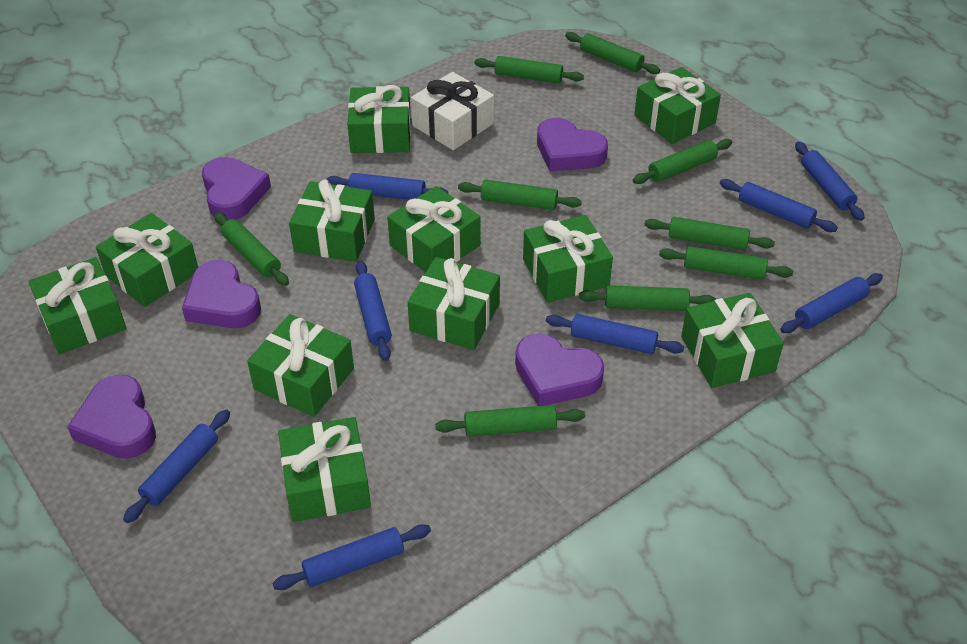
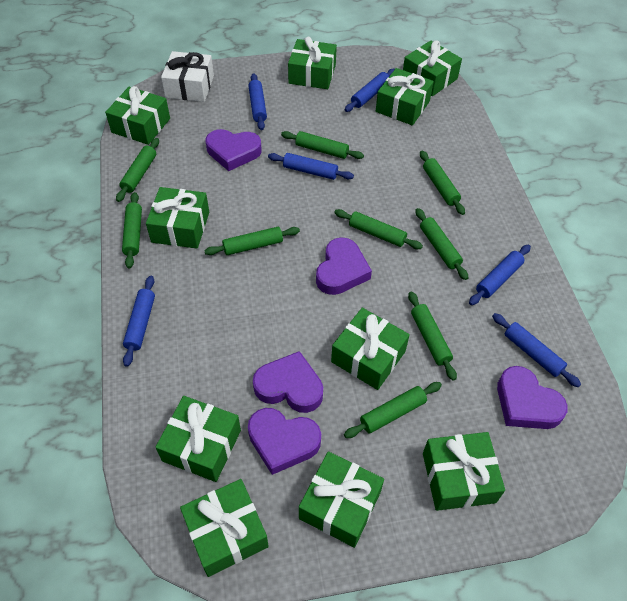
blue rolling pin: [123,409,230,523] [272,524,431,590] [326,173,448,200] [354,261,392,361] [546,314,684,354] [720,179,838,232] [780,273,883,333] [795,142,865,221] = 8 -> [123,276,155,367] [248,73,267,130] [268,153,354,180] [345,69,395,112] [469,245,531,305] [492,313,581,387] = 6
green gift: [28,257,127,354] [96,213,198,307] [247,314,354,417] [278,417,371,522] [289,180,375,262] [347,85,411,153] [387,186,481,272] [408,257,500,350] [523,215,613,303] [634,67,721,144] [681,293,784,388] = 11 -> [105,86,170,145] [146,187,209,249] [156,396,241,482] [180,479,269,577] [288,37,337,89] [299,451,384,548] [331,308,410,390] [376,68,434,125] [403,40,462,96] [423,432,505,511] = 10

